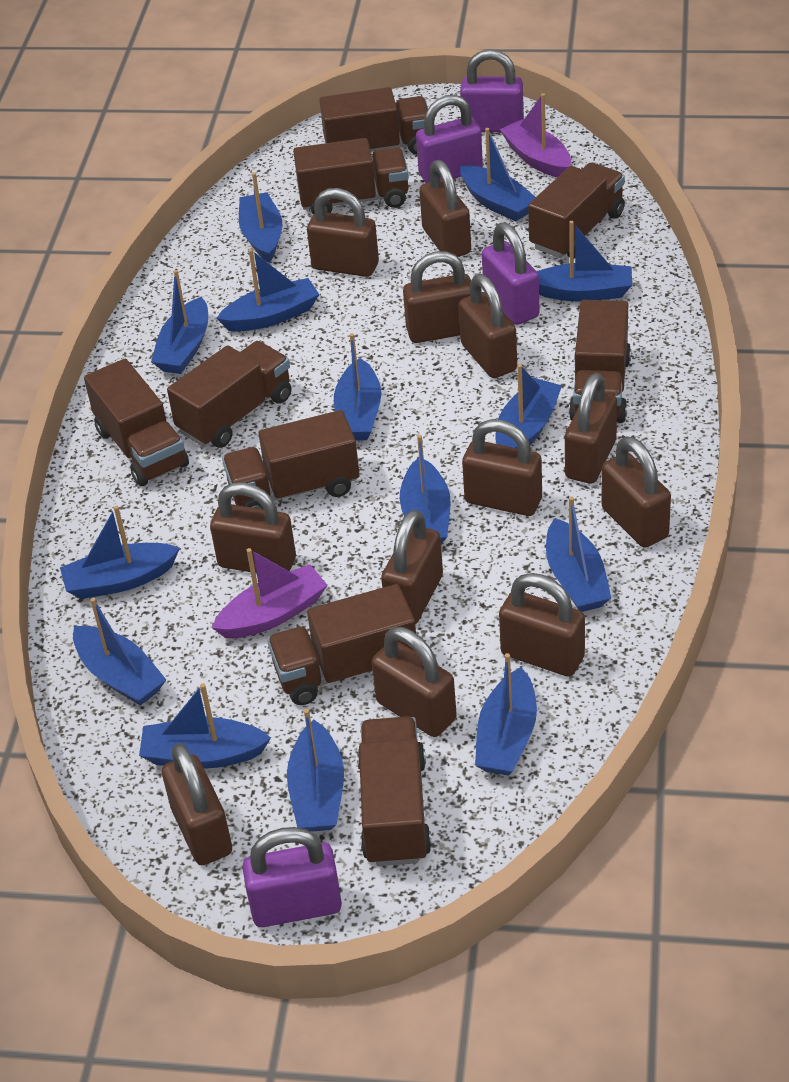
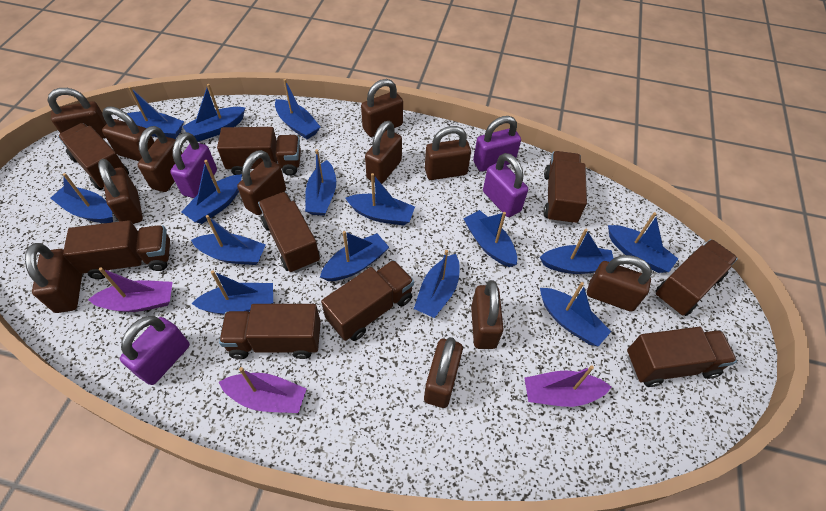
blue boat: [60,505,180,599] [73,598,166,705] [139,683,271,768] [151,270,208,374] [216,249,319,332] [239,173,283,263] [287,709,344,832] [334,333,381,441] [400,435,451,544] [460,128,536,222] [475,653,537,776] [495,364,562,448] [537,221,632,301] [546,497,611,612] = 14 -> [50,173,113,223] [127,86,184,139] [181,160,242,224] [183,84,246,142] [191,215,266,265] [191,270,273,315] [275,79,320,139] [305,149,336,216] [320,231,389,281] [346,173,415,226] [414,250,459,318] [464,210,517,267] [540,229,613,274] [540,282,612,346] [608,212,678,273] = 15
purple boat: [212,548,328,638] [500,93,571,178] = 2 -> [88,267,172,312] [219,367,307,413] [524,365,611,407] = 3

